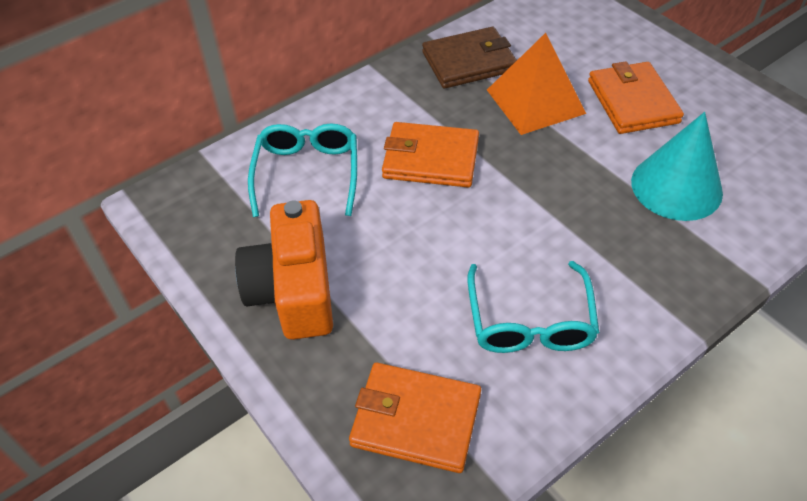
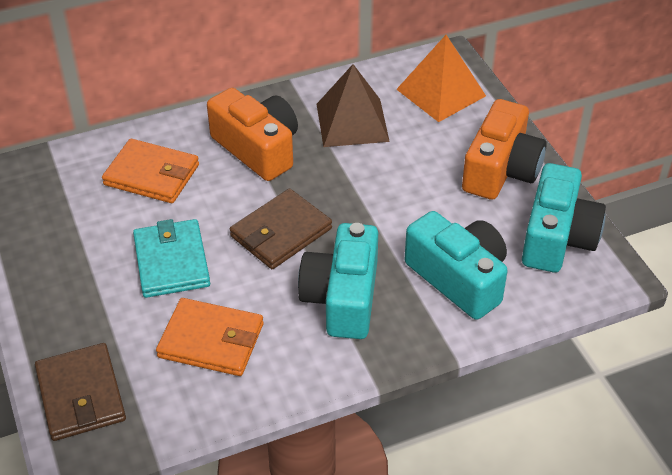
brown pyramid: none = 0 -> [317,64,390,147] = 1
brown wallet: [422,27,517,88] = 1 -> [35,343,126,441] [230,189,332,269] = 2
orange camera: [235,200,333,340] = 1 -> [207,88,298,181] [462,99,547,200] = 2
orange wallet: [349,363,481,473] [382,122,479,187] [588,61,684,134] = 3 -> [102,139,199,203] [156,298,264,376] = 2
turquoise camera: none = 0 -> [298,223,378,339] [405,211,508,320] [522,163,606,273] = 3
turquoise cone: [631,112,723,221] = 1 -> none = 0
turquoise glasses: [248,124,357,217] [468,261,599,353] = 2 -> none = 0
turquoise wallet: none = 0 -> [133,219,210,298] = 1

